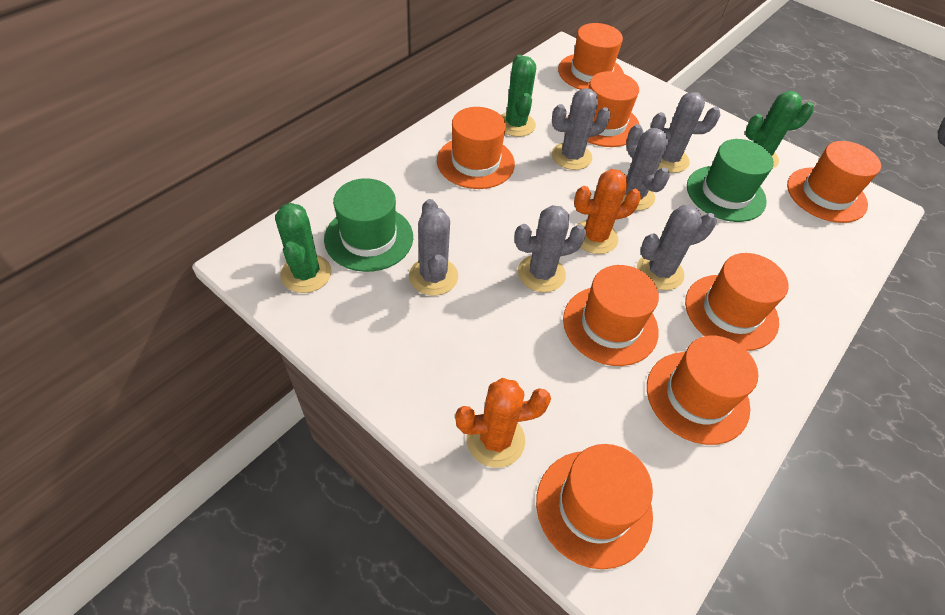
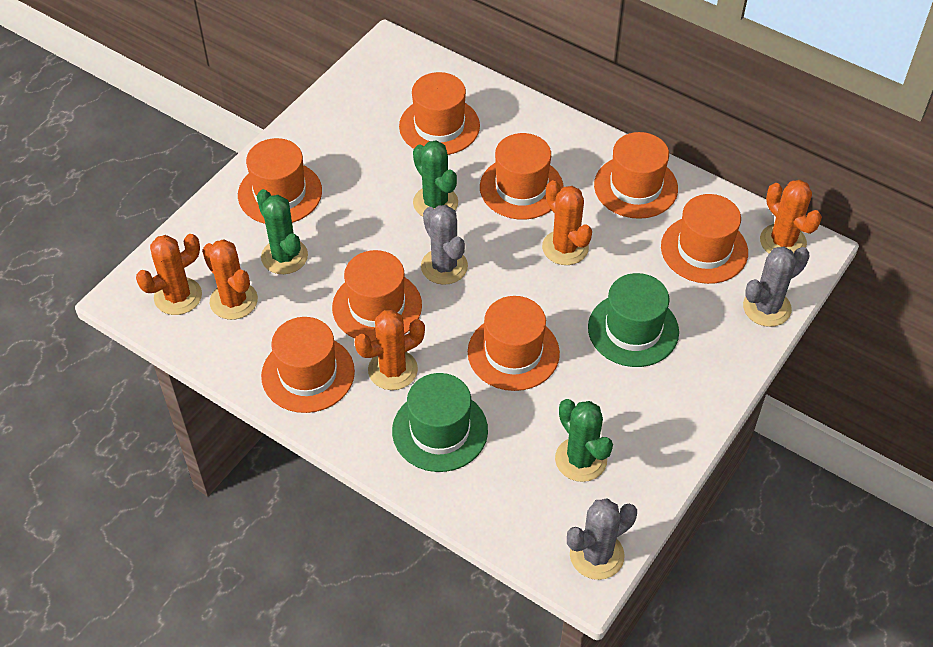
grey cactus: [409,199,458,295] [514,205,587,292] [552,88,611,170] [622,124,670,211] [637,205,717,290] [650,92,721,173] = 6 -> [421,205,468,285] [567,499,637,580] [743,247,810,327] = 3
orange cactus: [455,378,551,468] [574,169,641,254] = 2 -> [136,234,202,315] [202,239,258,320] [355,310,425,390] [542,180,592,265] [760,180,822,253] = 5

